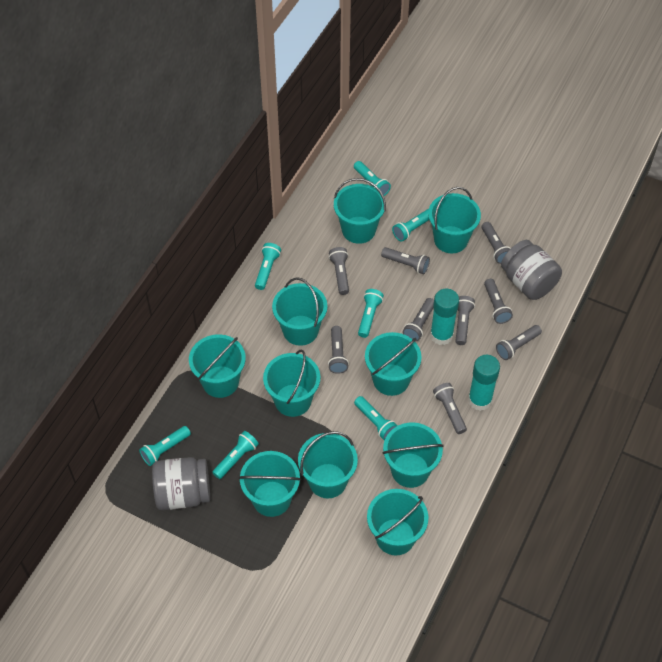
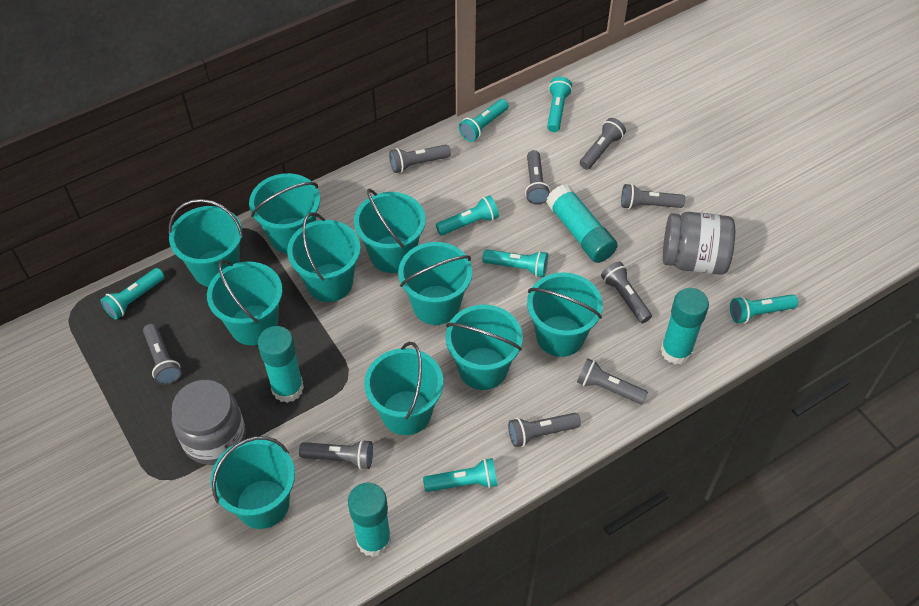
turquoise glue stick: [430,289,459,345] [468,355,500,411] = 2 -> [258,326,304,403] [348,483,391,557] [546,184,618,263] [661,288,709,365] = 4

